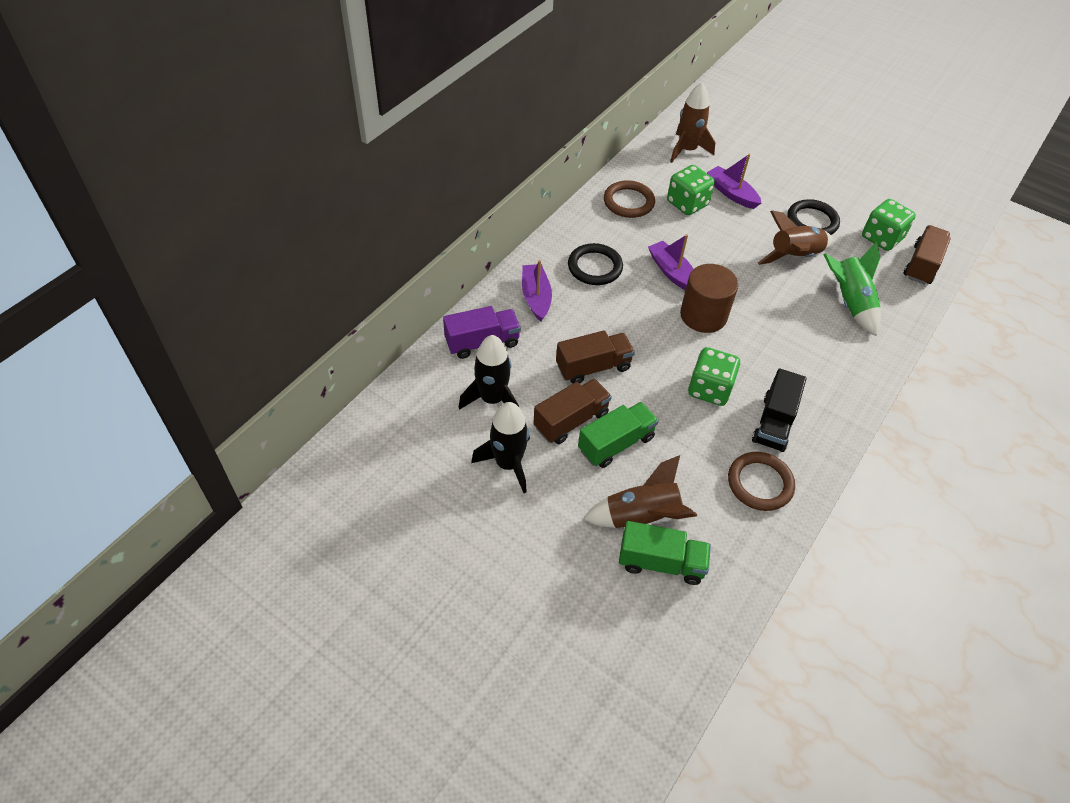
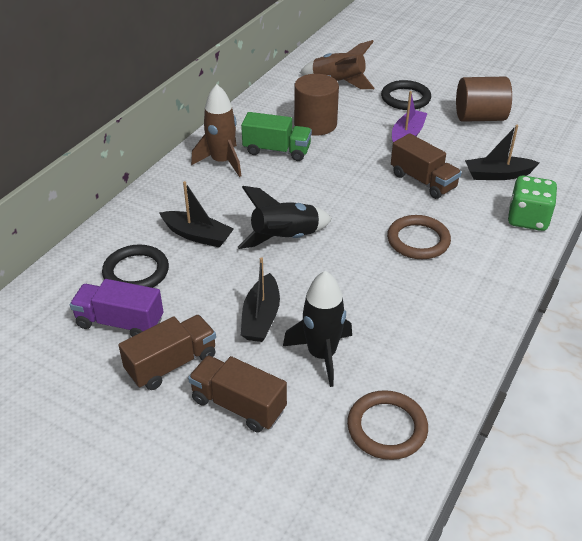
black boat: none = 0 -> [160,181,234,248] [241,257,280,342] [465,125,539,180] = 3
black truck: [752,368,806,452] = 1 -> none = 0
brown cylinder: [680,264,738,333] = 1 -> [294,74,339,136] [456,77,512,122] = 2
brown rocket: [583,455,697,528] [670,83,715,163] [758,210,833,265] = 3 -> [191,84,242,177] [300,40,375,89] = 2
green dice: [667,165,715,215] [688,347,740,406] [862,199,916,251] = 3 -> [508,175,557,231] = 1
green rocket: [823,241,881,336] = 1 -> none = 0
green truck: [578,402,659,468] [619,521,711,585] = 2 -> [241,112,312,161] = 1
purple boat: [522,260,552,322] [648,234,693,290] [707,154,761,209] = 3 -> [392,91,428,142] = 1

